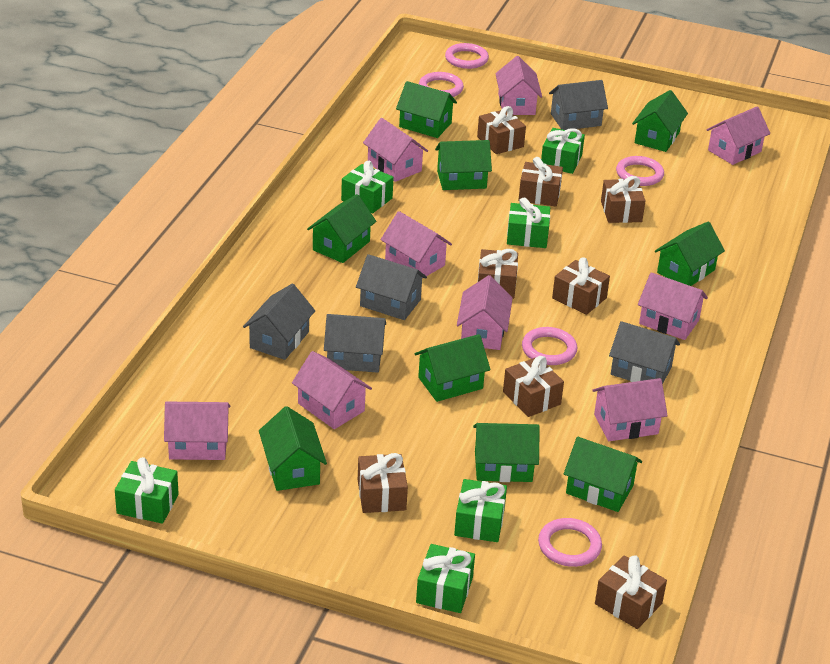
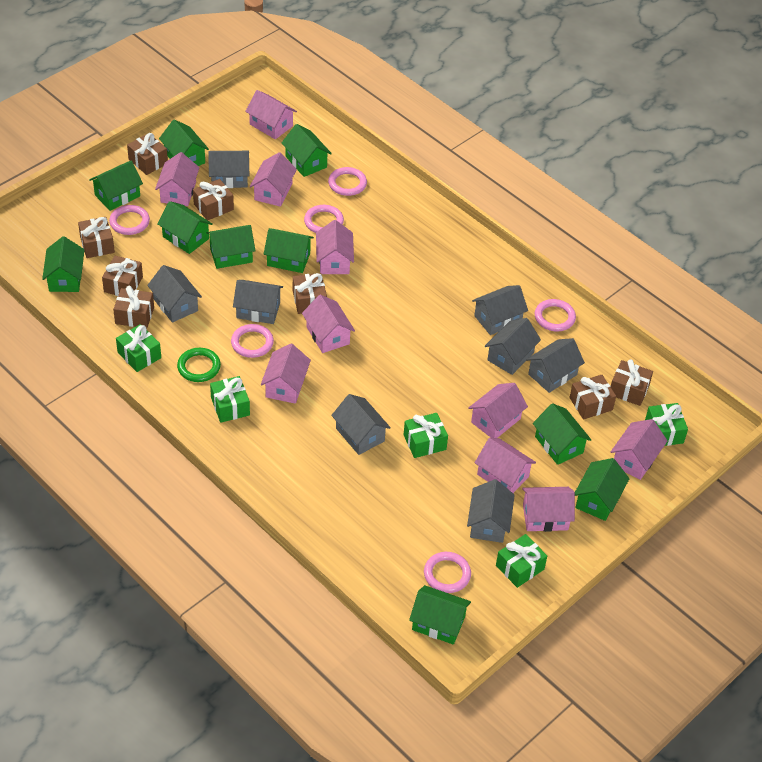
green gift: [115,457,179,524] [341,161,394,213] [416,544,475,613] [454,479,507,542] [507,198,550,248] [541,128,585,174] = 6 -> [116,324,161,372] [210,376,250,423] [404,413,448,458] [496,534,547,588] [645,403,688,446] = 5
green house: [259,406,327,491] [307,194,376,263] [396,81,457,138] [415,334,491,402] [435,140,492,190] [473,423,540,482] [564,437,642,512] [632,90,688,152] [655,222,725,286] = 9 -> [42,236,85,292] [89,161,143,211] [157,201,213,254] [159,119,209,166] [207,225,255,269] [264,228,314,273] [281,124,332,177] [409,585,471,645] [533,403,591,465] [575,458,630,521] = 10
green ring: none = 0 -> [177,348,221,382] = 1
grey house: [243,284,315,360] [324,314,386,373] [356,254,427,320] [549,80,608,130] [609,321,680,384] = 5 -> [147,265,202,323] [208,151,249,188] [233,280,283,324] [331,394,391,455] [467,479,515,543] [472,285,528,335] [485,318,541,375] [526,338,585,393] = 8
pink house: [164,401,230,460] [292,351,372,429] [363,118,428,182] [381,211,452,279] [457,275,513,350] [495,56,542,115] [592,378,668,441] [638,272,708,340] [706,106,770,165] = 9 -> [155,152,200,206] [245,90,297,139] [250,152,297,207] [261,344,311,404] [302,295,355,353] [316,220,354,274] [468,383,528,438] [475,438,536,493] [522,487,575,532] [611,419,667,480] = 10
pink ring: [419,72,464,97] [445,43,489,69] [522,327,577,365] [538,518,602,567] [616,156,664,186] = 5 -> [109,205,150,235] [231,324,274,358] [304,205,344,233] [328,167,367,196] [424,552,471,593] [535,299,576,332] = 6

